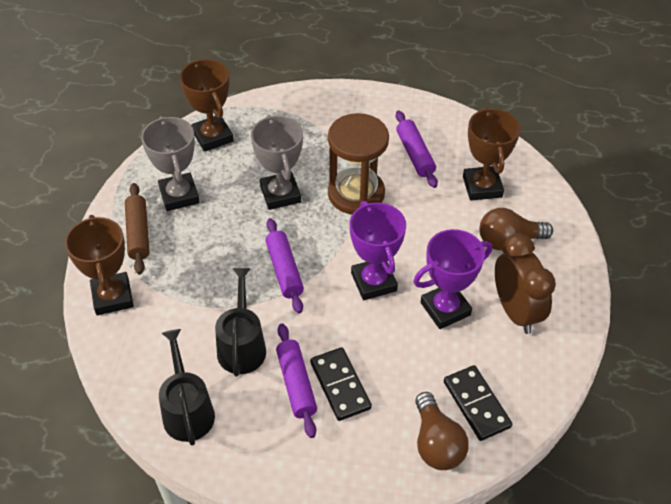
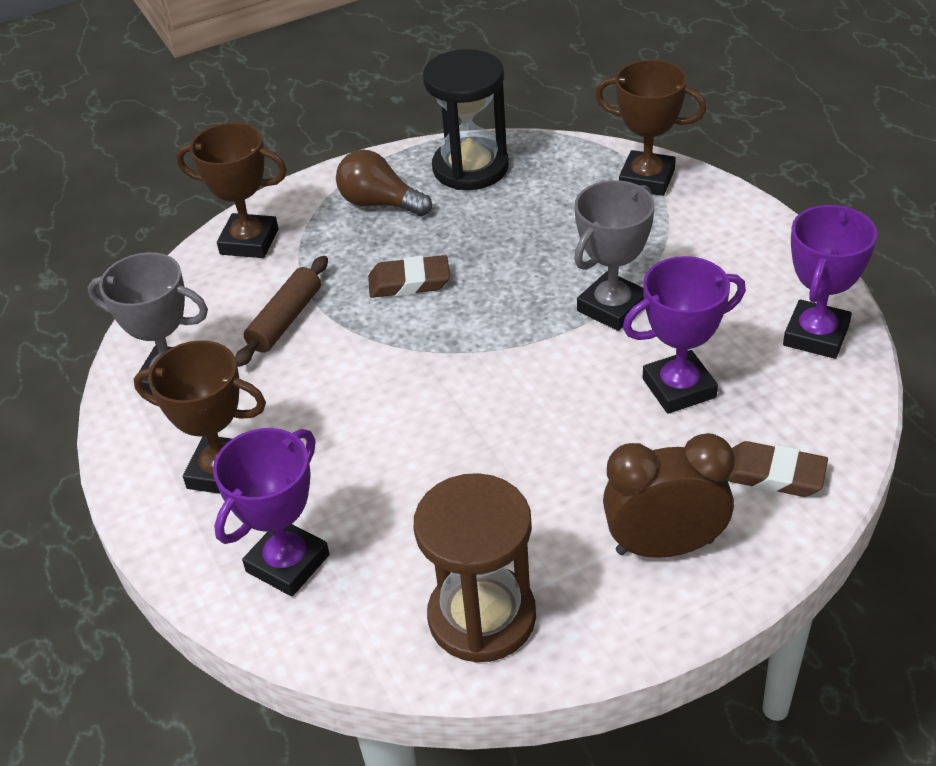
black domino: [310,347,372,421] [444,365,512,441] = 2 -> none = 0
black hourglass: none = 0 -> [423,49,509,190] = 1
black watering can: [159,329,215,445] [215,268,266,376] = 2 -> none = 0
brown eraser: none = 0 -> [368,255,450,298] [728,441,828,497] = 2
brown light bulb: [415,392,469,470] [479,208,553,250] = 2 -> [336,150,432,216] = 1
purple rolling pin: [265,218,304,313] [276,323,317,438] [396,111,438,188] = 3 -> none = 0
purple trophy: [350,201,406,300] [413,229,492,329] = 2 -> [213,428,329,596] [623,256,746,414] [783,205,877,359] = 3

